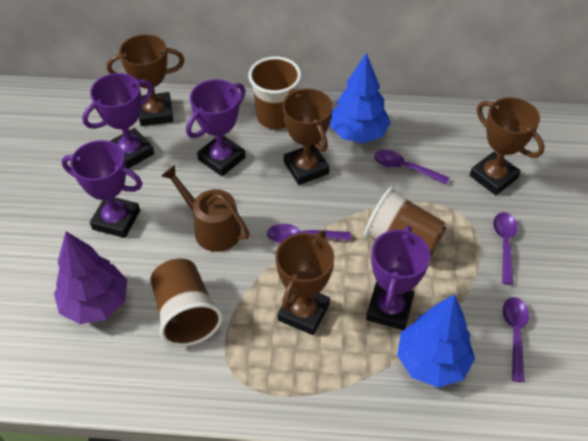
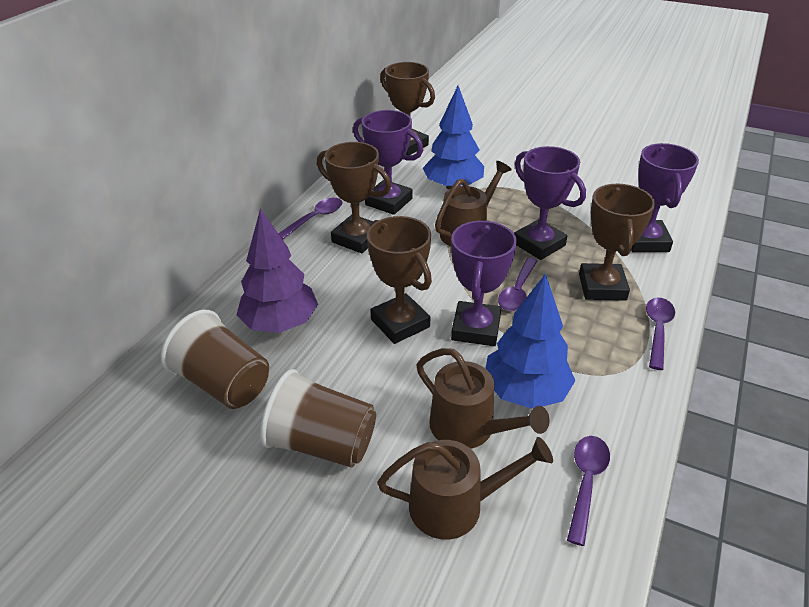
brown cup: [150,259,223,347] [248,57,301,129] [364,187,447,258] = 3 -> [161,310,269,409] [260,369,376,468] = 2
brown watering can: [161,165,250,252] = 1 -> [377,437,553,540] [416,348,549,449] [435,161,512,246] = 3

